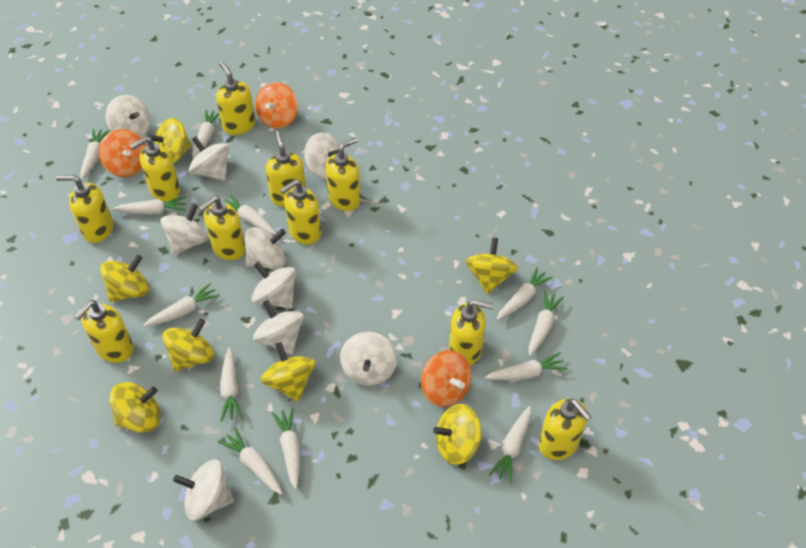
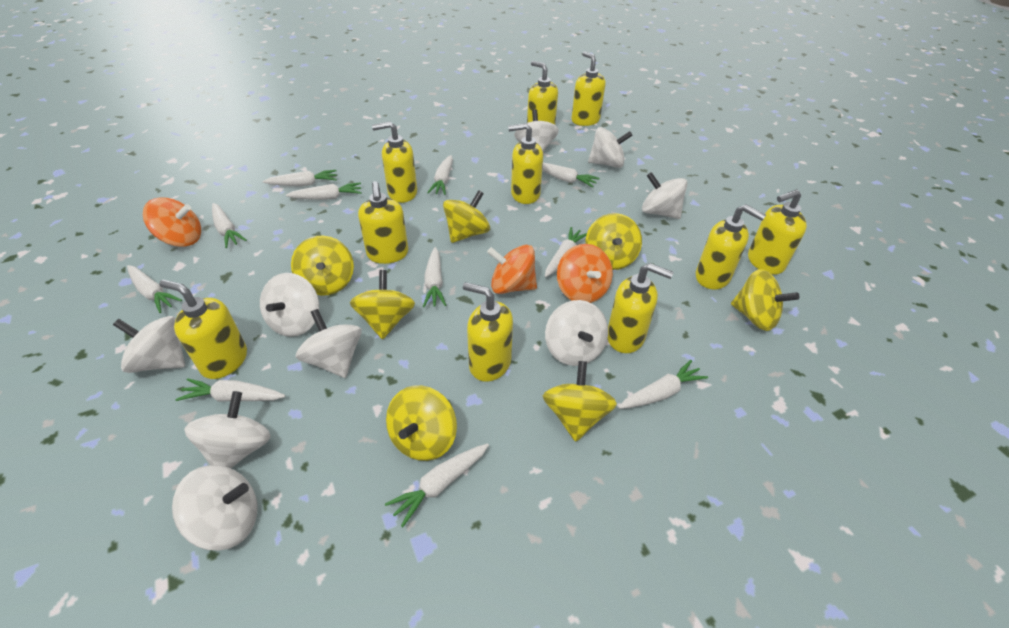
white carrot: [80,129,110,179] [113,197,186,215] [143,283,220,327] [192,110,220,158] [218,427,283,495] [220,347,243,422] [224,194,277,235] [272,408,300,489] [484,352,567,380] [489,406,531,483] [497,267,553,320] [529,291,564,356] = 12 -> [127,265,182,313] [176,378,285,402] [212,203,247,248] [262,170,337,186] [286,182,362,200] [385,443,489,527] [423,247,446,307] [427,155,453,195] [542,163,600,188] [545,227,587,277] [618,360,708,409] = 11

